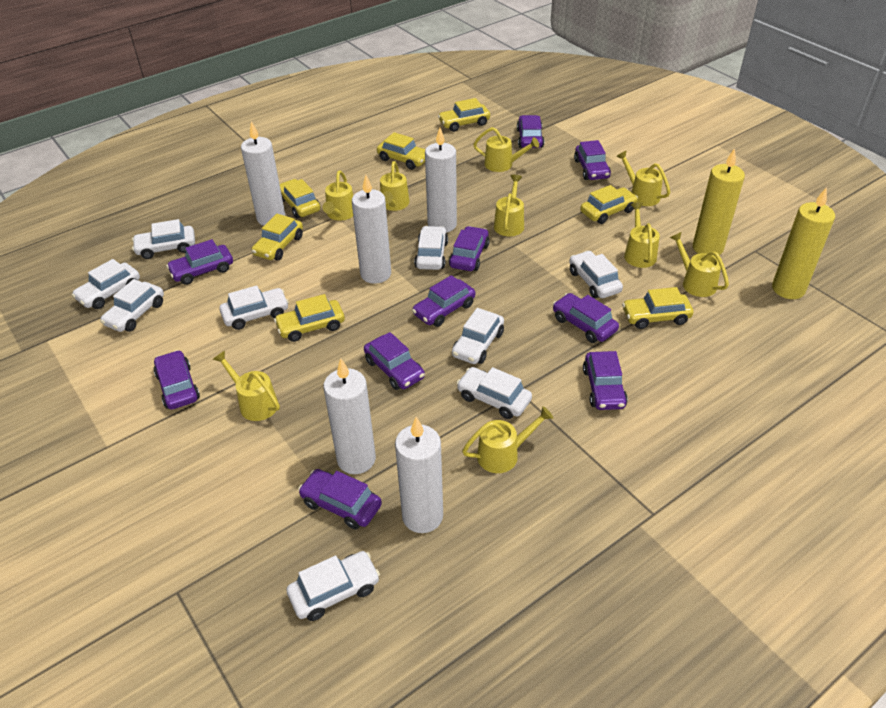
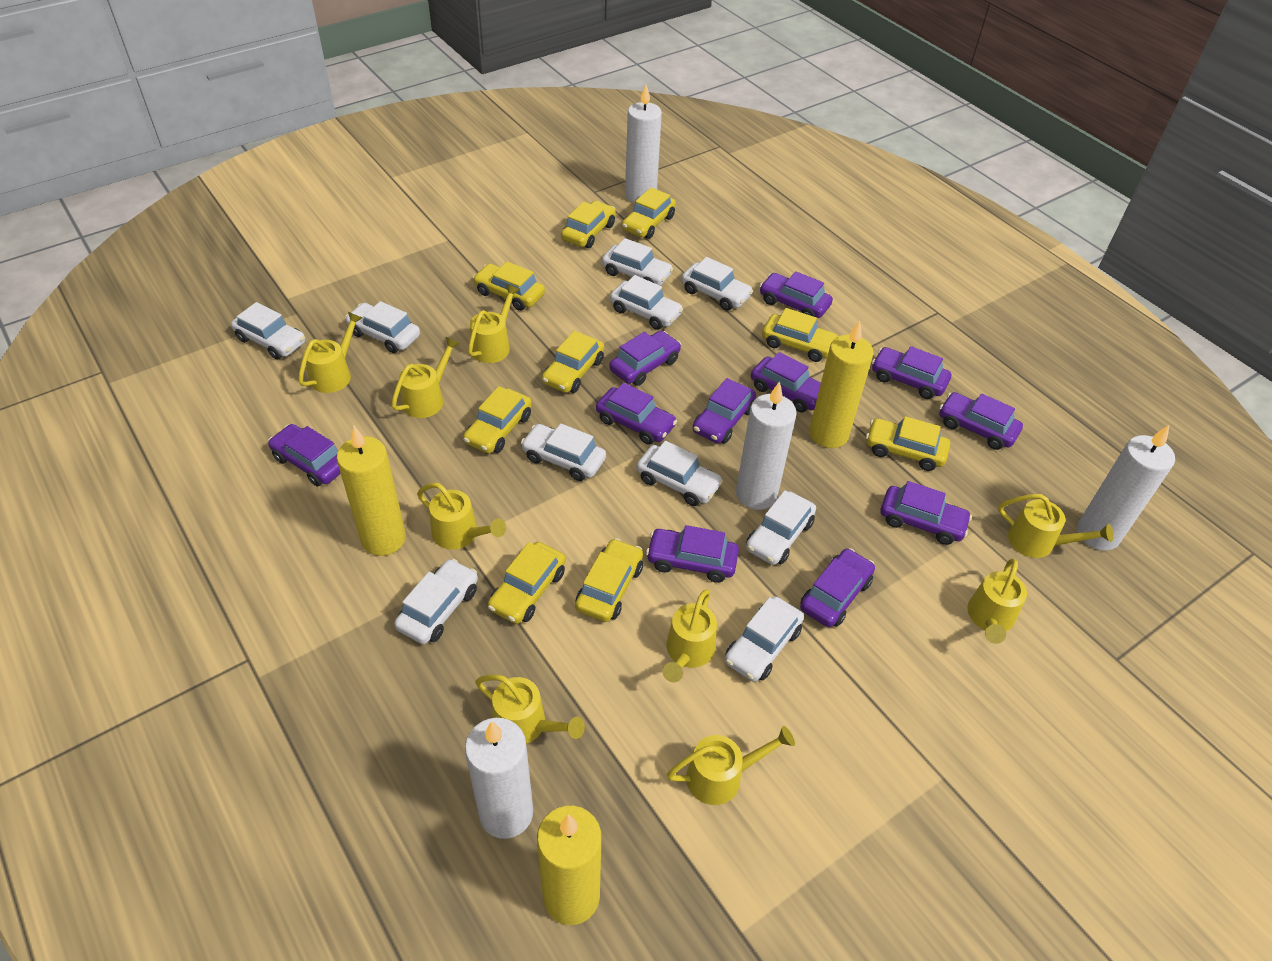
purple car: [153,350,200,410] [166,239,233,285] [298,469,382,529] [364,332,425,390] [412,275,475,327] [449,226,489,271] [517,115,544,148] [553,293,619,343] [574,140,611,180] [583,351,628,410] = 10 -> [268,424,341,486] [596,383,677,445] [609,331,681,386] [646,525,739,583] [693,378,756,443] [751,352,821,413] [760,271,833,318] [800,548,875,627] [872,346,951,399] [880,481,972,545] [939,392,1023,450] = 11
white candle: [241,121,285,226] [323,359,376,474] [352,175,391,284] [395,417,443,533] [425,128,457,233] = 5 -> [465,718,533,839] [625,85,662,203] [736,381,797,510] [1077,425,1175,551] = 4
white car: [72,259,140,309] [100,279,164,332] [132,219,195,259] [219,286,289,330] [286,551,380,621] [414,226,448,270] [452,308,504,364] [457,367,532,419] [569,251,623,298] = 9 -> [231,302,305,360] [345,301,420,353] [394,559,478,644] [521,423,606,481] [602,238,673,286] [610,275,683,330] [636,441,723,506] [681,257,753,311] [725,597,804,682] [746,490,816,565] = 10
yellow candle: [693,148,745,256] [772,187,835,299] = 2 -> [337,426,406,556] [537,806,601,925] [809,321,874,448] = 3
yellow car: [252,214,303,260] [274,294,345,342] [280,179,321,218] [377,132,426,170] [438,98,490,132] [580,185,638,224] [622,287,694,329] = 7 -> [463,386,532,453] [473,261,545,311] [488,542,566,624] [542,331,604,393] [561,201,616,248] [575,538,643,622] [622,188,676,239] [762,308,838,362] [866,416,950,471] = 9

